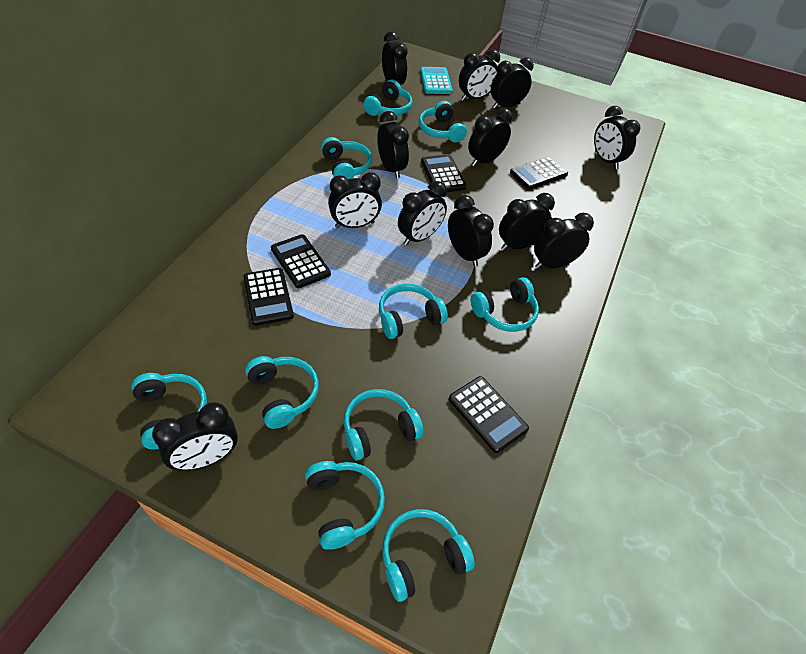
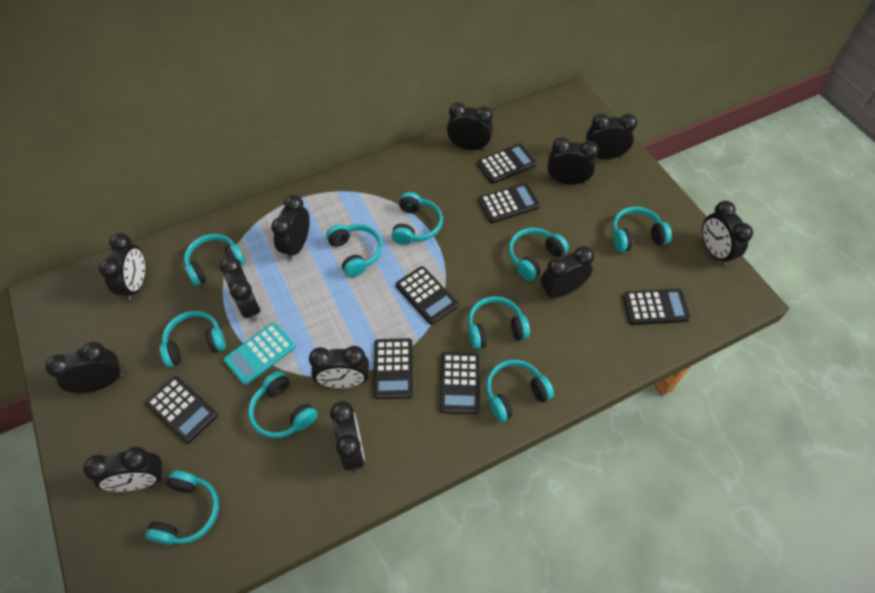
black calculator: [243,268,294,326] [271,234,331,288] [421,154,467,192] [449,376,529,453] [510,156,568,190] = 5 -> [145,376,217,444] [374,338,413,399] [396,266,458,325] [440,352,480,414] [477,143,536,184] [478,183,540,223] [623,289,691,325] = 7

